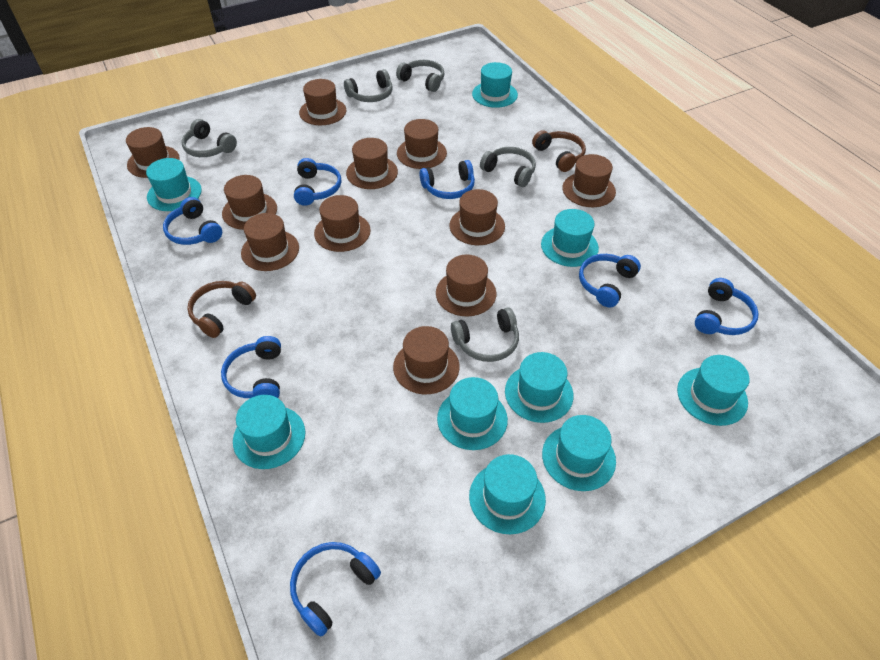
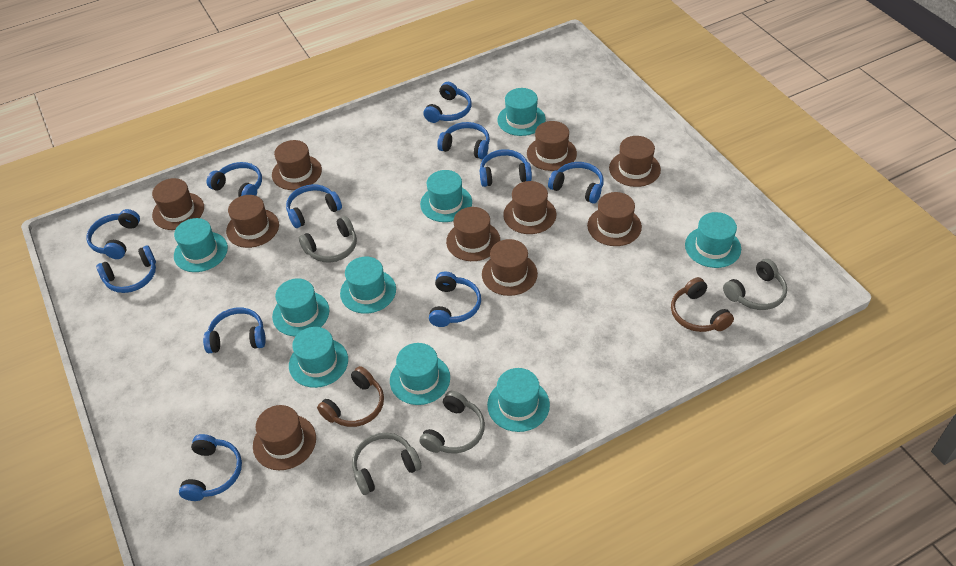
blue headphones: [163,197,222,245] [221,336,281,398] [290,542,381,637] [294,158,342,206] [419,160,475,199] [579,254,641,308] [695,278,759,335] = 7 -> [86,209,140,259] [96,246,156,293] [179,434,242,501] [203,308,266,353] [207,162,262,197] [286,184,342,228] [423,82,472,123] [429,272,481,327] [437,122,490,159] [480,149,532,187] [548,162,604,204] = 11
brown hat: [126,127,180,178] [222,175,277,230] [241,213,299,271] [299,79,346,125] [314,195,371,252] [346,138,398,189] [393,326,460,394] [397,119,447,169] [436,255,496,316] [449,189,505,245] [562,154,616,207] = 11 -> [152,178,204,230] [226,195,279,248] [253,405,316,470] [272,140,322,190] [446,207,500,261] [482,239,538,296] [503,181,556,234] [527,121,577,171] [587,192,642,246] [609,136,661,187] = 10
grey headphones: [181,119,237,157] [344,69,393,102] [396,60,444,92] [451,307,519,362] [480,147,536,187] = 5 -> [299,216,357,263] [352,433,422,495] [419,391,485,454] [723,259,787,310] = 4

